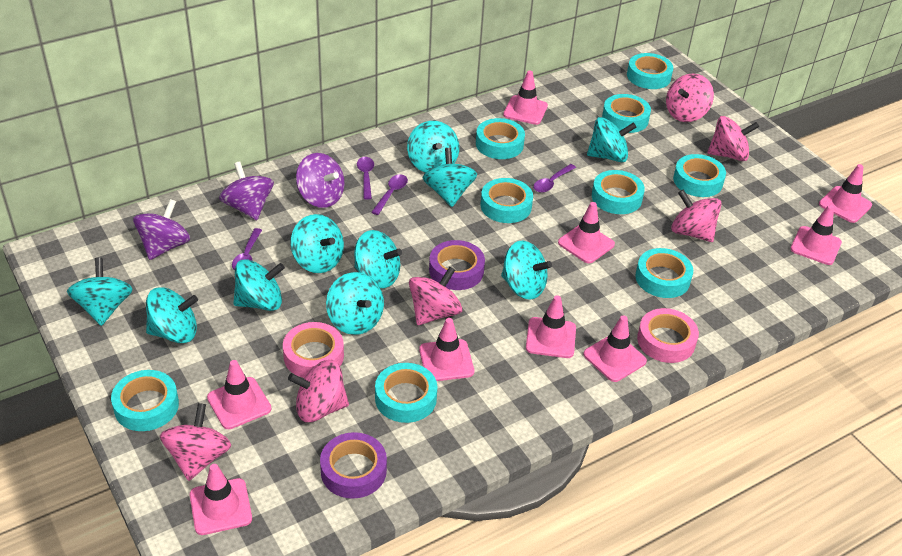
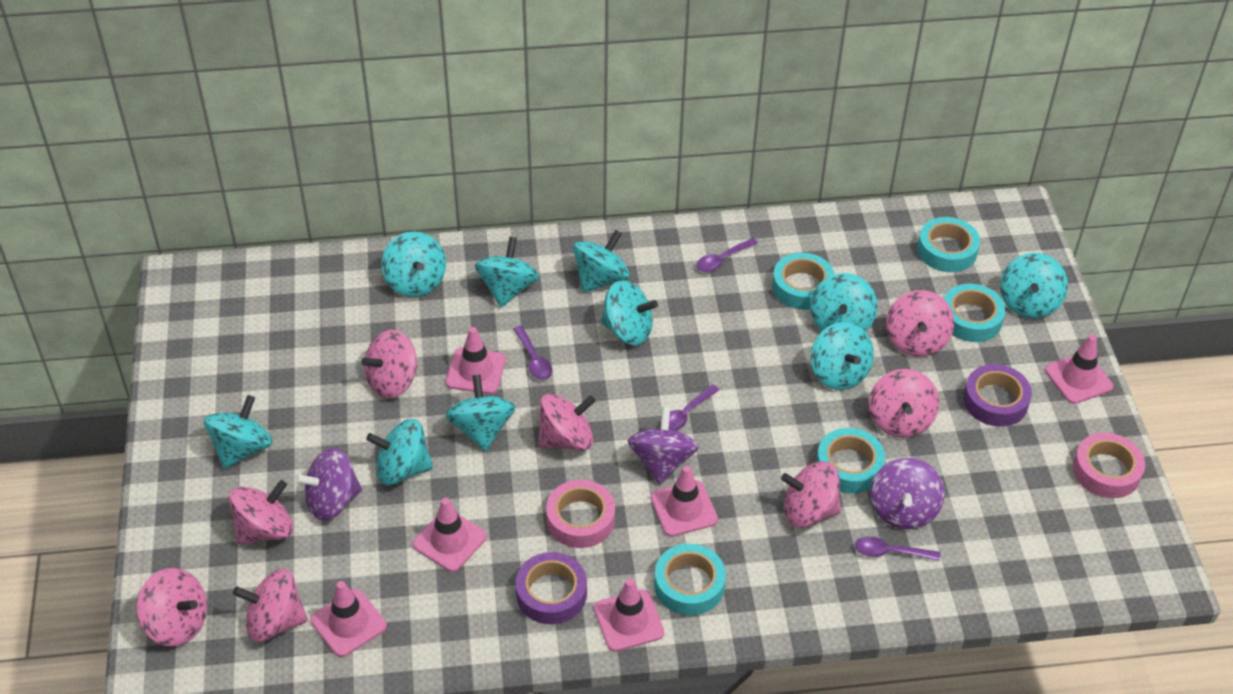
pink spinning top: [160,403,231,481] [288,360,349,422] [409,266,462,325] [666,74,714,122] [671,189,722,242] [708,116,759,161] = 6 -> [137,568,207,647] [229,480,294,545] [233,569,308,642] [361,330,418,399] [538,394,596,451] [781,461,841,528] [869,369,939,438] [886,290,954,357] = 8
pink traffic cone: [190,464,252,535] [207,360,272,429] [419,318,474,381] [503,71,548,125] [526,295,576,358] [558,202,615,263] [583,315,647,382] [790,205,842,265] [819,164,872,223] = 9 -> [310,581,387,657] [413,498,487,572] [446,327,506,394] [594,579,664,652] [651,466,718,537] [1045,335,1113,404] = 6
turquoise tape: [111,370,179,431] [375,363,437,423] [476,118,525,159] [481,178,533,223] [592,170,645,214] [602,94,651,133] [627,53,673,89] [635,248,693,298] [673,154,726,197] = 9 -> [654,544,726,615] [772,253,835,310] [816,428,885,493] [917,217,980,272] [944,284,1006,342] = 5

